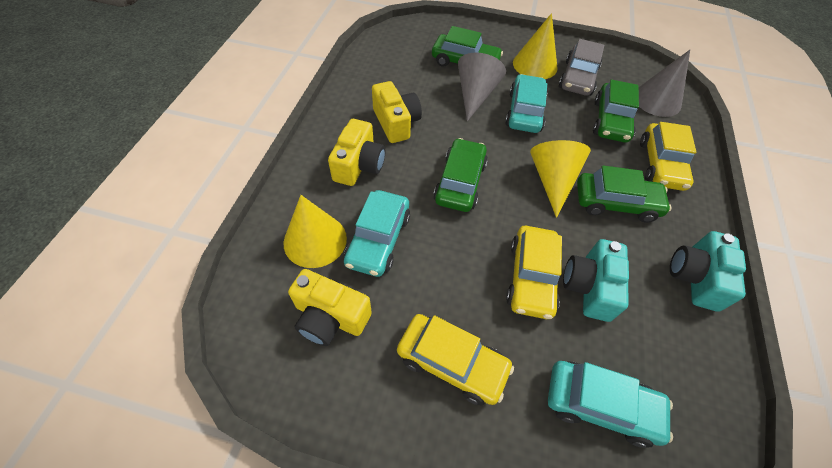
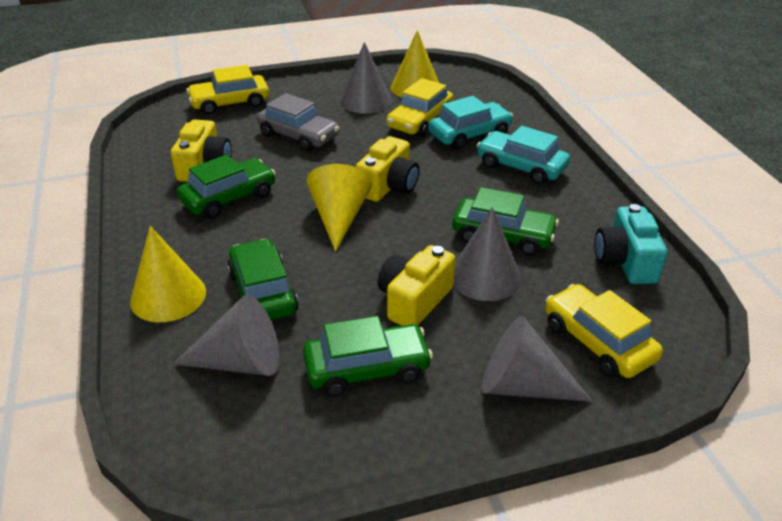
grey cone: [458,52,506,121] [639,50,690,117] = 2 -> [173,295,279,376] [340,42,392,114] [453,207,521,301] [482,316,593,402] = 4
turquoise camera: [563,239,629,322] [670,231,746,312] = 2 -> [595,204,668,284] = 1
turquoise car: [344,190,410,277] [505,74,548,133] [548,361,673,448] = 3 -> [428,96,513,150] [477,126,570,184] = 2

